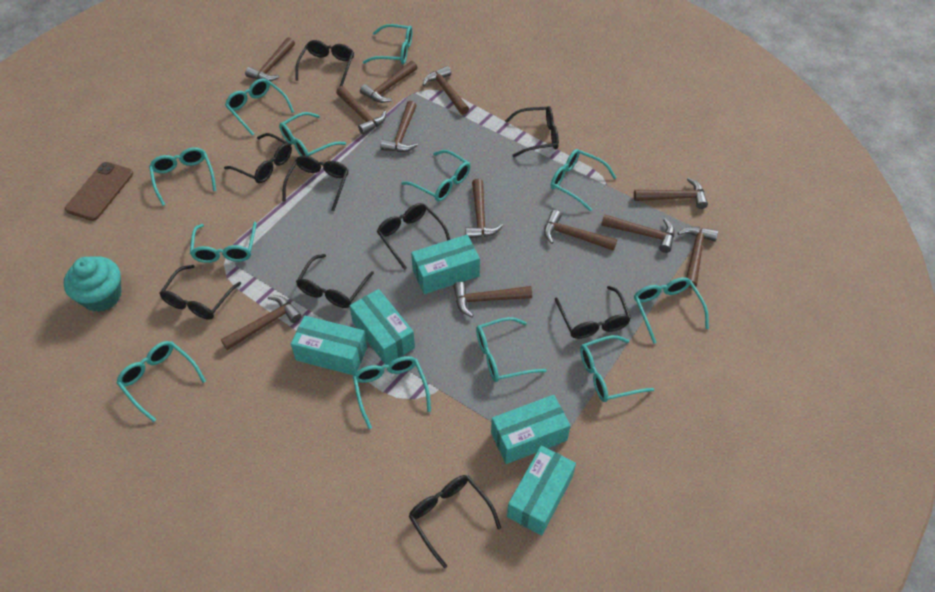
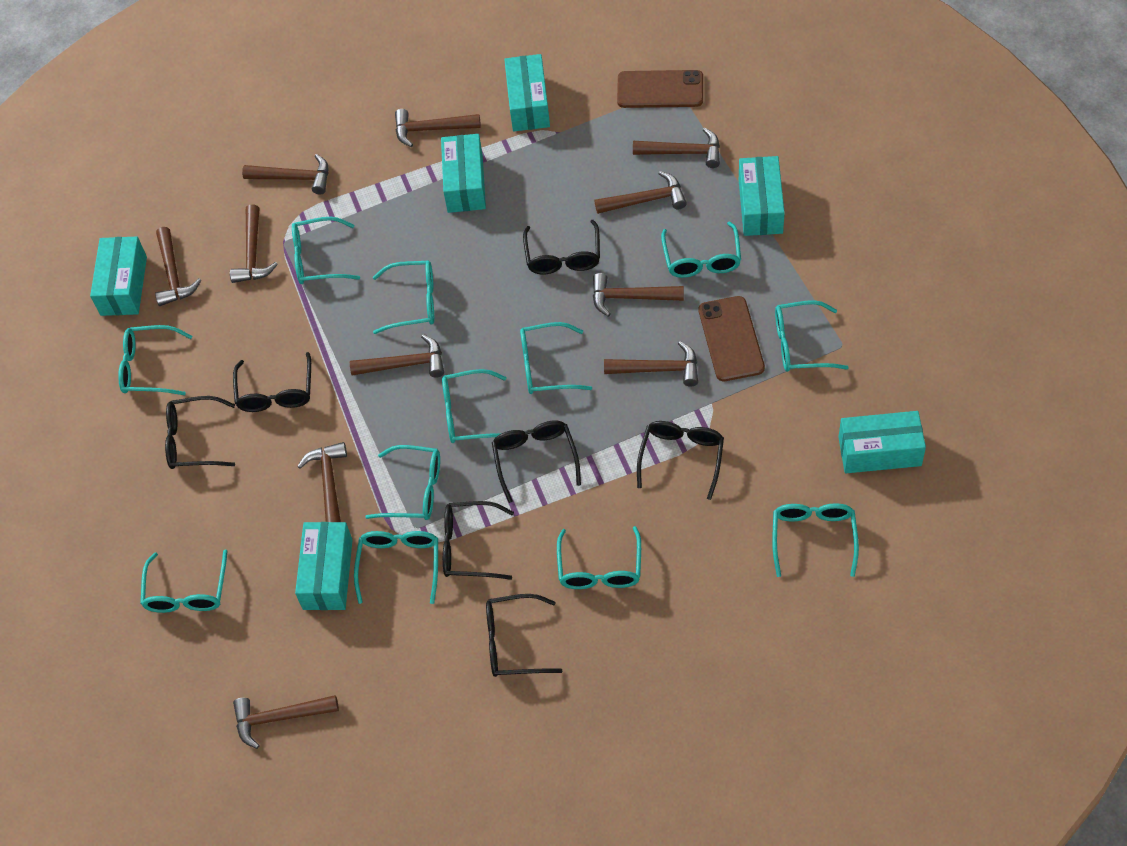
black glasses: [159,265,241,320] [224,133,292,183] [283,156,349,211] [295,40,354,87] [296,254,374,308] [377,203,450,270] [408,475,501,568] [505,106,559,157] [555,286,631,339] = 9 -> [165,396,235,469] [233,352,311,412] [443,501,514,580] [486,594,562,677] [492,420,581,503] [523,220,600,274] [637,421,724,500] = 7
brown hammer: [221,296,302,350] [245,37,295,81] [336,86,386,135] [360,61,418,103] [380,101,418,152] [423,66,469,115] [453,282,532,317] [465,179,503,238] [544,210,617,251] [601,214,674,253] [634,178,708,209] [678,226,718,288] = 12 -> [155,227,201,306] [230,204,278,283] [233,695,339,749] [242,154,328,195] [297,442,347,522] [350,334,444,378] [395,109,481,147] [593,273,684,317] [595,171,687,214] [604,341,698,387] [633,128,720,168] = 11
brown phone: [65,162,133,221] = 1 -> [617,70,703,108] [699,296,765,381] = 2
turquoise box: [291,316,367,375] [349,289,415,365] [411,235,480,294] [491,395,571,464] [507,446,576,536] = 5 -> [90,237,147,316] [295,522,352,610] [441,134,486,213] [504,54,550,131] [739,156,785,236] [838,411,926,473] = 6
turquoise cupcake: [64,256,121,312] = 1 -> none = 0

